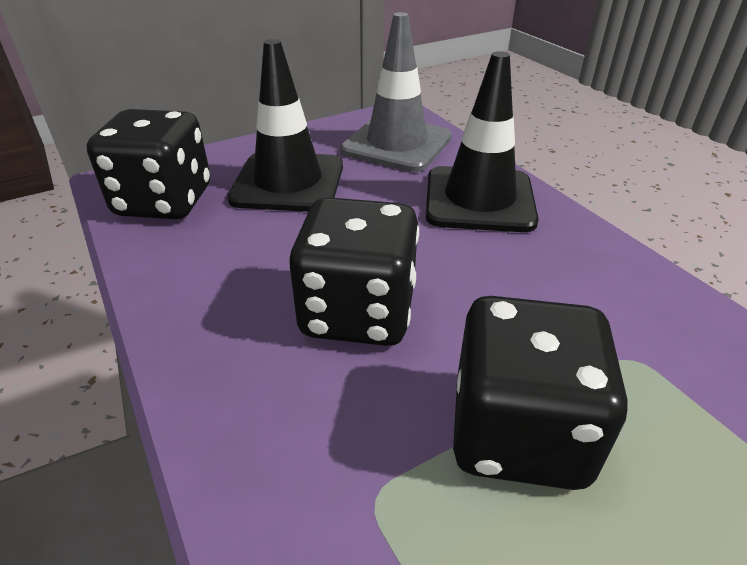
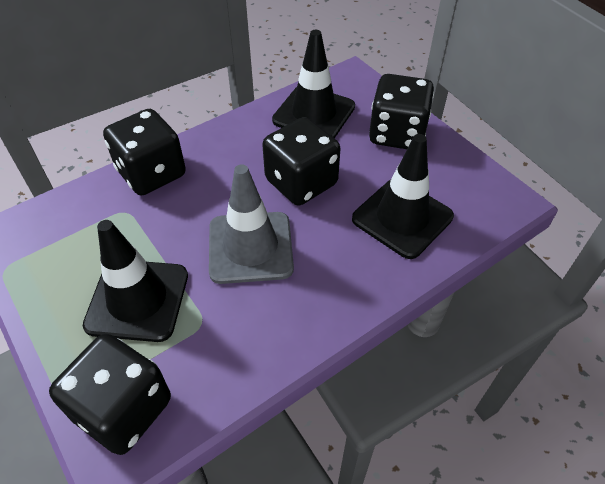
black dice: [87,109,210,219] [289,197,419,346] [453,296,628,490] = 3 -> [49,333,171,455] [103,109,186,195] [262,117,340,206] [369,74,434,149] = 4
black traffic cone: [227,39,343,212] [426,51,539,232] = 2 -> [83,220,188,342] [272,30,355,138] [352,134,454,259] = 3

